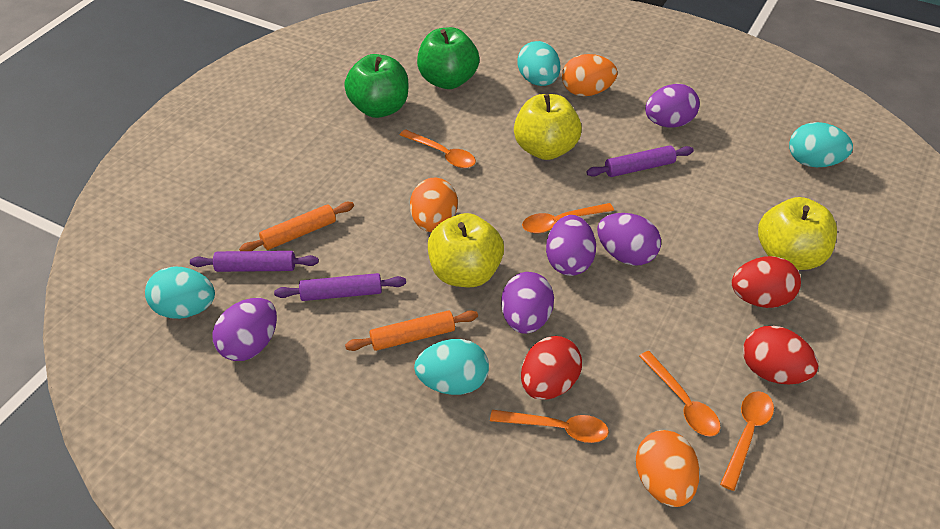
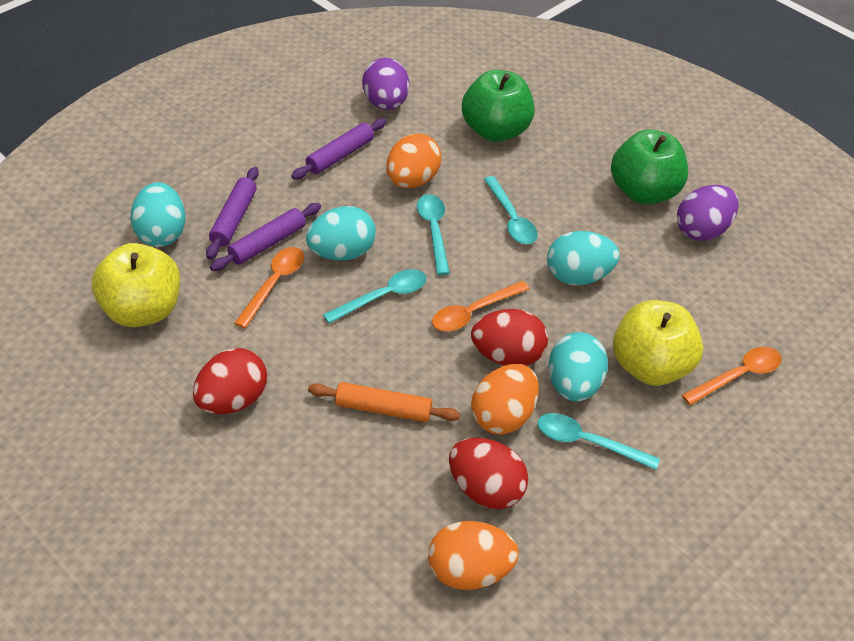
orange rolling pin: [239,202,354,251] [345,310,478,351] = 2 -> [308,382,460,422] = 1
orange spoon: [400,129,476,168] [490,410,609,443] [522,203,614,233] [639,351,720,436] [720,391,774,491] = 5 -> [234,247,304,328] [432,281,529,332] [682,347,782,405] = 3
purple egg: [212,298,277,361] [501,272,554,334] [546,215,596,276] [597,213,661,266] [645,84,700,127] = 5 -> [362,58,409,110] [677,185,739,241] = 2
turquoise spoon: none = 0 -> [323,269,427,324] [417,194,450,275] [484,176,538,244] [537,413,660,470] = 4
yellow apple: [428,213,504,287] [514,94,582,160] [758,197,837,270] = 3 -> [92,243,180,327] [613,300,703,386] = 2

